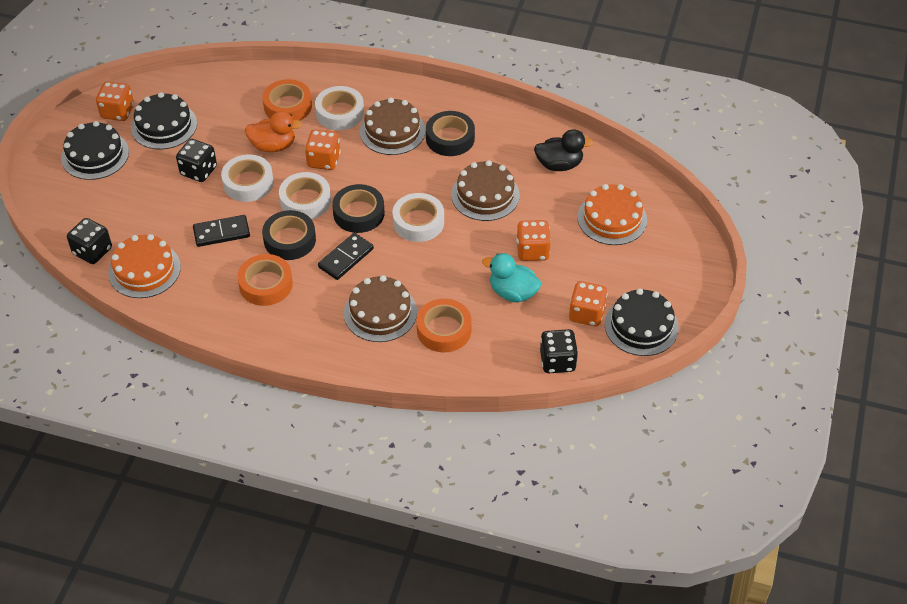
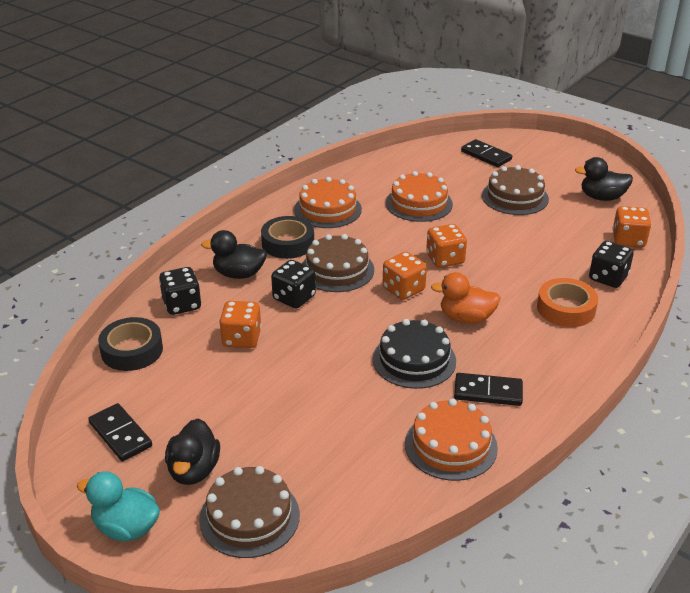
black cake: [61,121,129,180] [131,92,197,150] [605,288,679,356] = 3 -> [373,319,456,389] = 1
black domino: [193,215,250,247] [318,233,374,280] = 2 -> [88,403,152,462] [454,373,523,406] [461,139,512,167] = 3
black duck: [534,129,594,171] = 1 -> [165,419,220,485] [201,230,267,279] [575,157,633,201] = 3
black tape: [262,210,316,260] [332,184,384,233] [426,111,475,156] = 3 -> [98,317,163,371] [261,216,314,259] = 2
orange cake: [108,234,181,298] [577,184,647,245] = 2 -> [294,177,362,228] [386,171,453,222] [405,398,498,481] = 3
orange tape: [237,254,293,306] [263,79,312,121] [417,299,472,352] = 3 -> [537,278,598,327] = 1
white tape: [221,155,274,202] [279,172,331,219] [315,86,364,130] [392,193,444,242] = 4 -> none = 0

